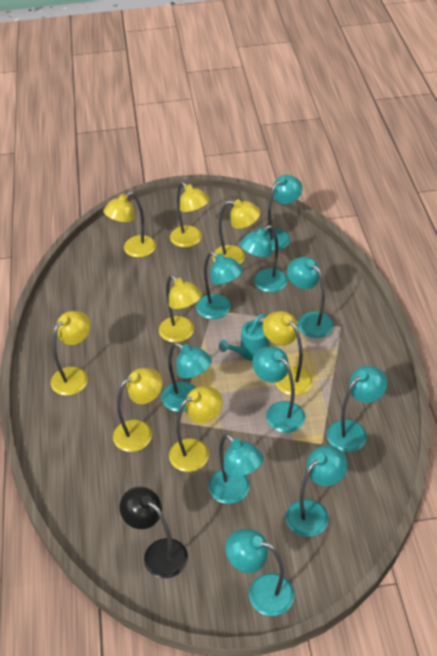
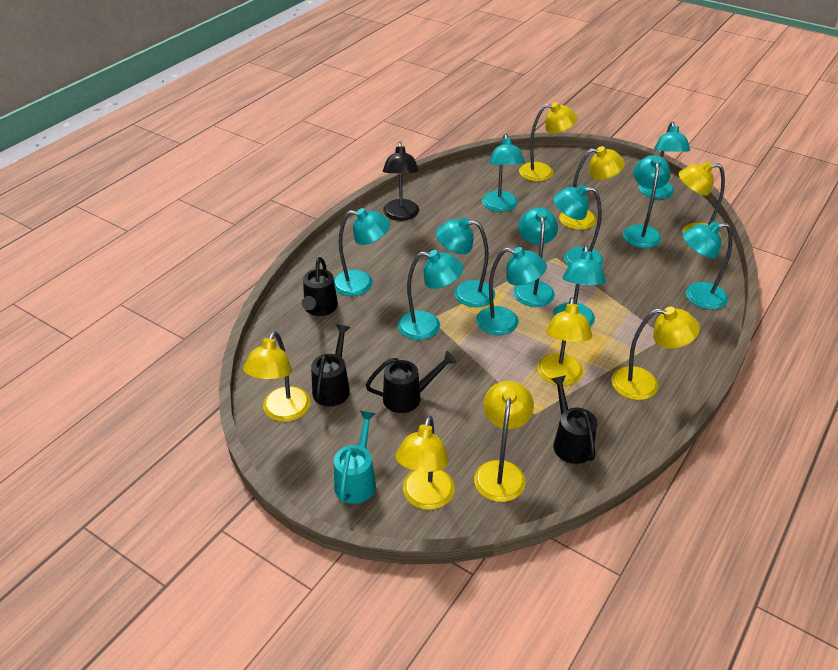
black watering can: none = 0 -> [302,257,338,316] [311,324,350,406] [366,351,456,413] [551,375,597,464] = 4
turquoise lamp: [162,342,212,412] [196,252,243,319] [208,434,264,504] [226,529,295,616] [240,225,288,292] [252,347,305,433] [266,175,303,251] [285,445,348,537] [287,257,334,338] [327,366,387,452] = 10 -> [334,208,390,296] [398,250,463,340] [436,217,495,307] [476,247,547,335] [482,134,525,212] [514,207,558,307] [552,245,606,327] [553,185,603,266] [623,155,671,248] [639,122,690,199] [683,221,732,309] = 11

